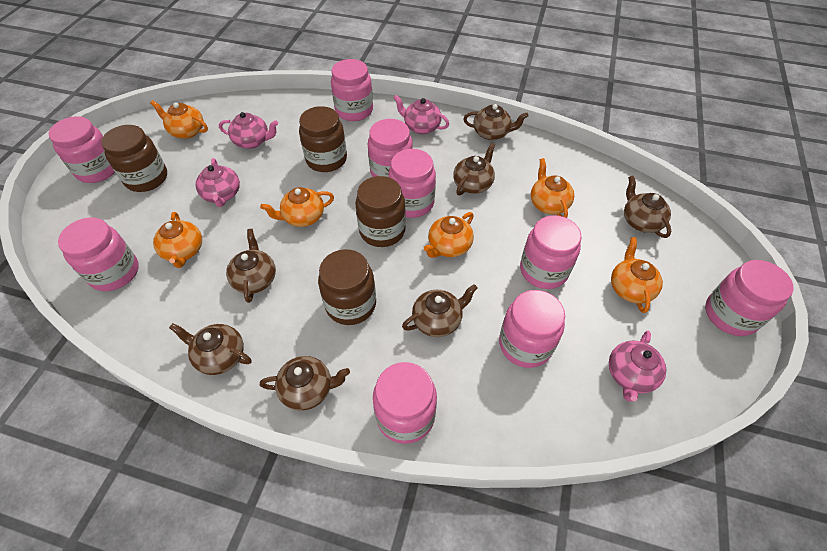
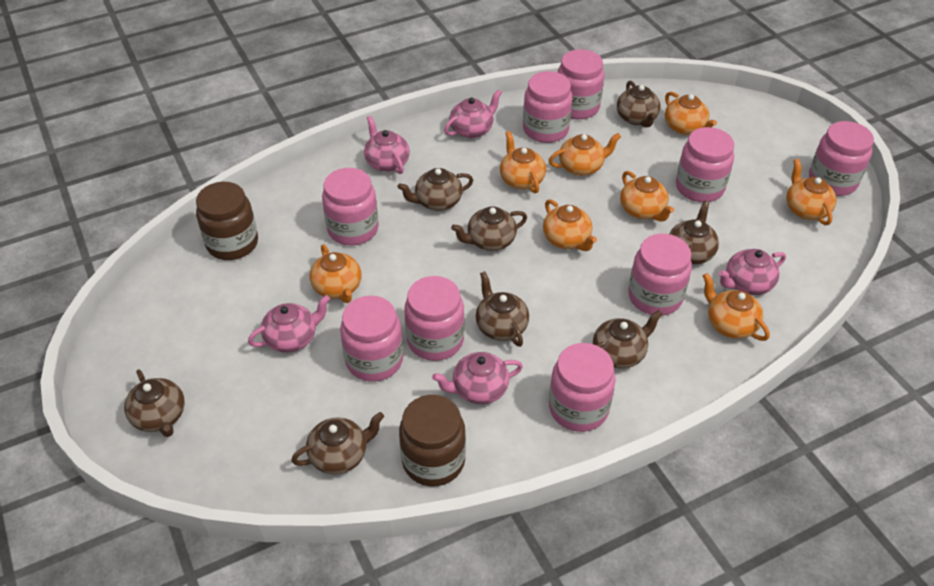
brown jar: [101,125,167,192] [299,106,347,172] [318,249,376,325] [355,176,406,247] = 4 -> [196,182,258,260] [399,395,466,487] = 2
brown teapot: [169,323,251,375] [226,229,276,303] [260,356,350,411] [402,284,478,337] [453,143,495,196] [463,104,528,140] [624,176,671,238] = 7 -> [124,369,185,437] [291,412,384,475] [398,168,473,211] [451,206,527,251] [476,271,529,347] [593,310,662,369] [617,81,660,128] [669,200,719,264] = 8
orange teapot: [150,100,208,139] [153,212,202,268] [260,187,334,227] [424,212,474,258] [531,158,574,218] [611,237,663,313] = 6 -> [310,244,361,303] [500,131,546,193] [543,199,597,251] [549,133,621,176] [620,171,674,222] [665,92,717,135] [703,273,770,341] [786,159,836,225] = 8
pink teapot: [196,158,240,207] [219,112,278,149] [393,95,449,134] [609,331,666,402] = 4 -> [248,295,330,353] [364,116,410,174] [432,352,523,404] [444,89,502,138] [718,249,786,295] = 5

